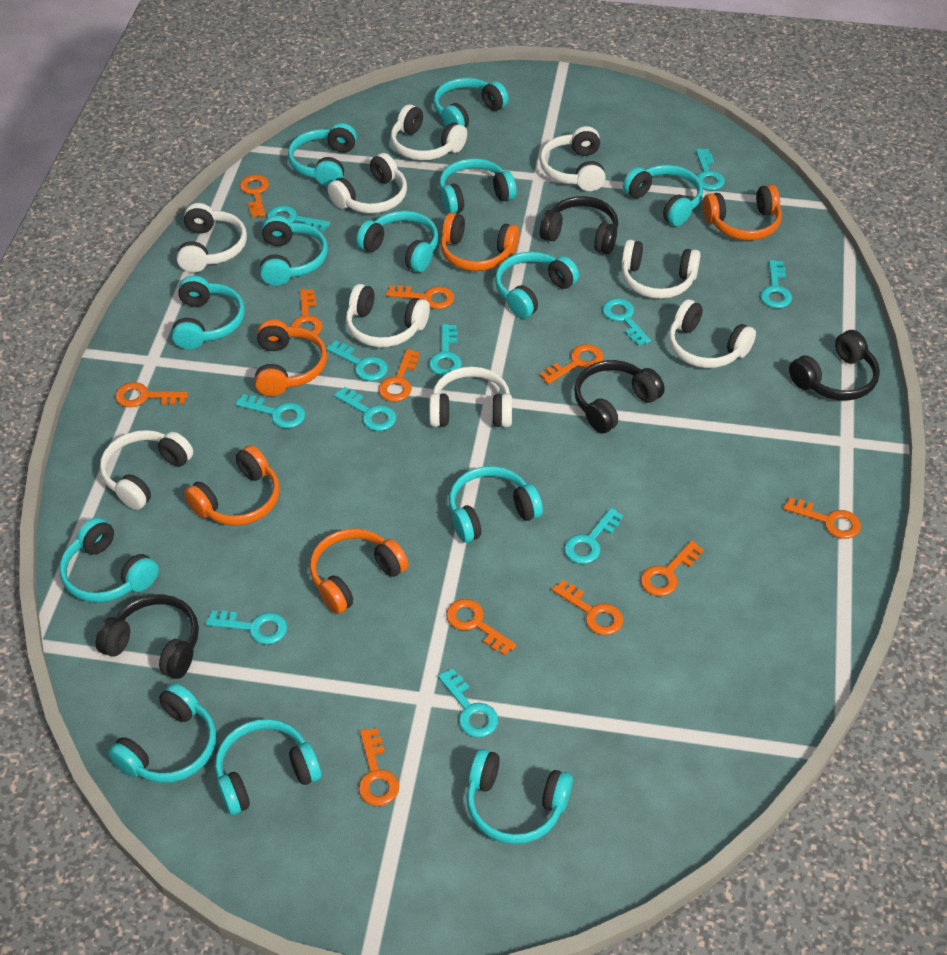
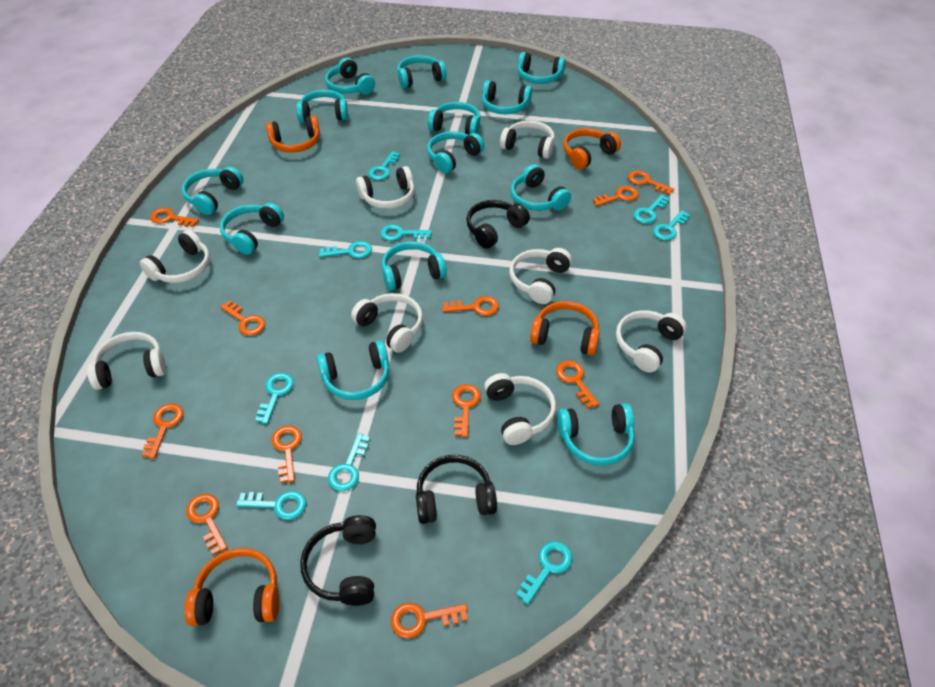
black headphones: [96,594,199,679] [540,196,618,254] [574,360,665,433] [789,330,880,401] = 4 -> [300,515,376,606] [416,455,497,524] [466,200,530,249] = 3
orange headphones: [184,445,280,526] [255,319,327,396] [310,528,409,614] [441,213,520,271] [703,185,782,241] = 5 -> [184,548,280,626] [266,115,320,153] [530,301,600,356] [563,128,621,169] = 4
turquoise key: [206,611,287,644] [236,394,305,428] [267,205,330,232] [326,340,388,381] [334,387,396,431] [429,324,462,376] [438,669,498,737] [564,508,623,564] [602,298,651,346] [696,149,725,190] [760,260,792,308] = 11 -> [236,491,306,520] [255,373,294,424] [319,241,372,258] [328,433,370,491] [368,151,400,180] [380,224,432,241] [516,541,573,605] [633,194,670,224] [653,210,690,240] = 9
white headphones: [100,430,193,510] [177,203,247,272] [327,153,407,213] [346,284,430,347] [391,104,467,161] [429,367,512,427] [540,126,606,191] [622,240,701,299] [668,300,756,368] = 9 -> [87,332,166,390] [140,230,210,283] [351,293,423,353] [356,166,415,209] [484,373,556,445] [500,120,555,159] [509,248,572,304] [616,310,687,372] = 8

